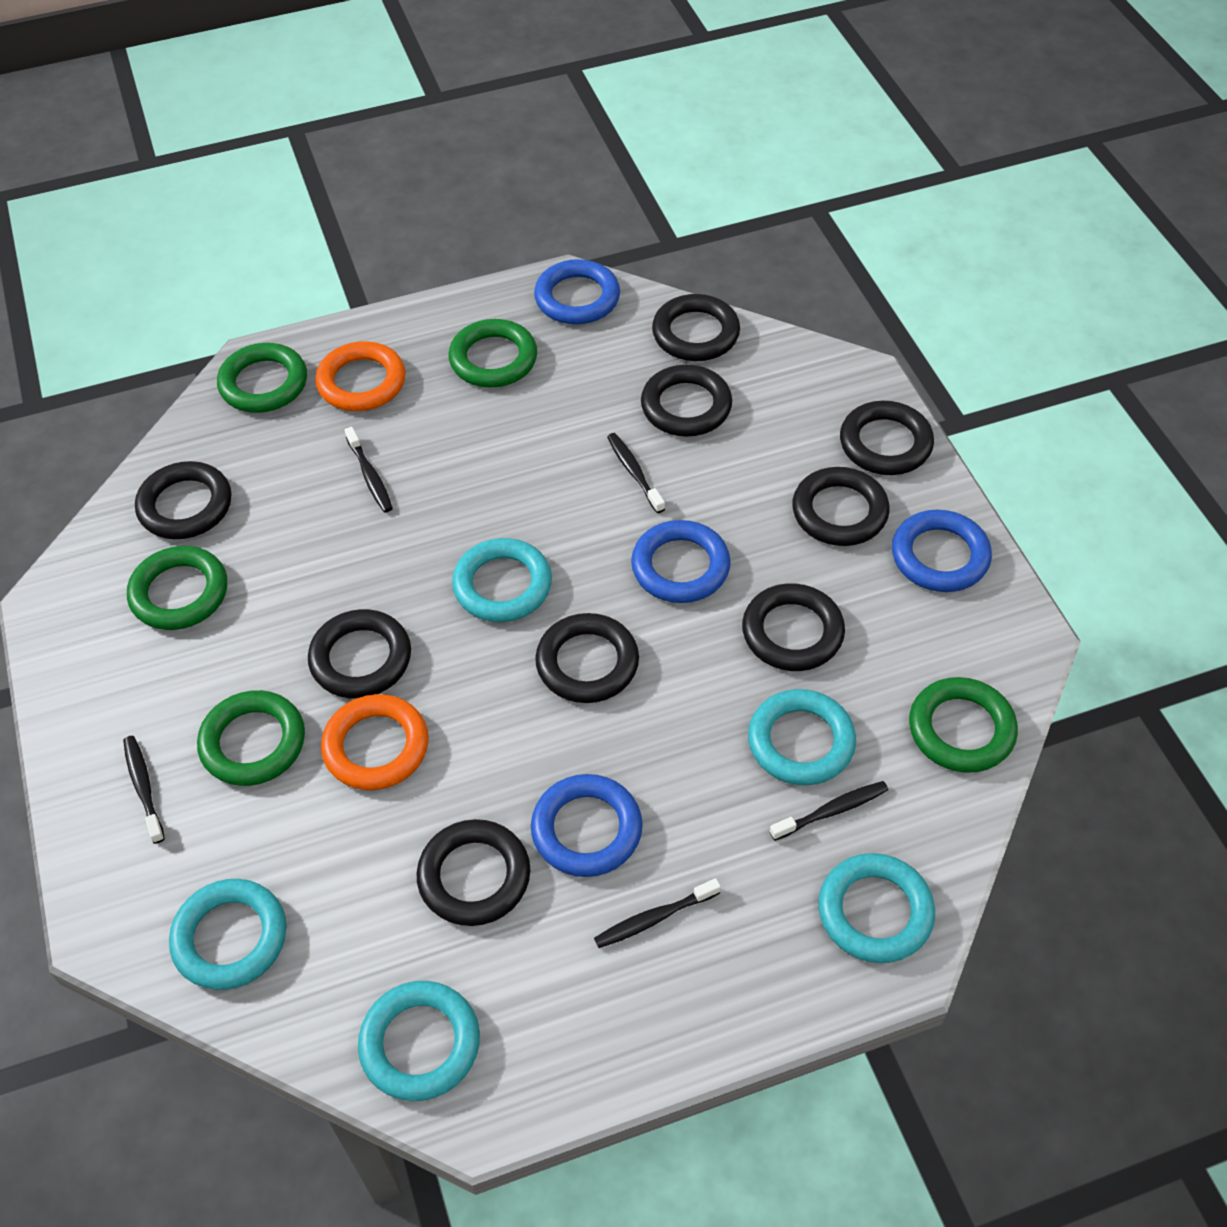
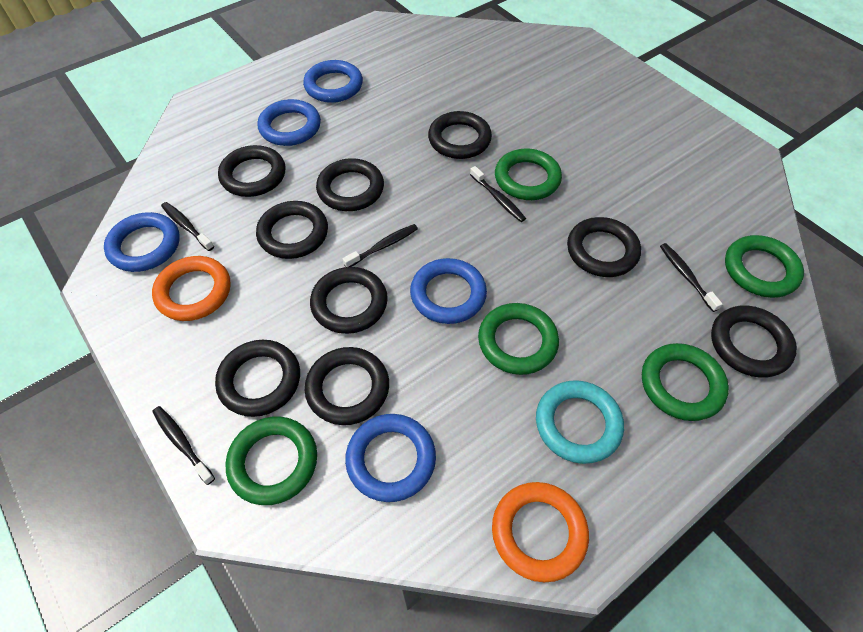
blue ring: [531,774,643,877] [534,259,620,324] [631,520,731,603] [892,510,992,592] = 4 -> [104,212,180,272] [257,99,321,146] [303,60,363,103] [345,414,436,502] [410,258,487,324] = 5
turquoise ring: [169,879,286,990] [358,981,480,1101] [452,538,552,622] [748,689,856,785] [818,853,935,963] = 5 -> [536,380,624,464] = 1

